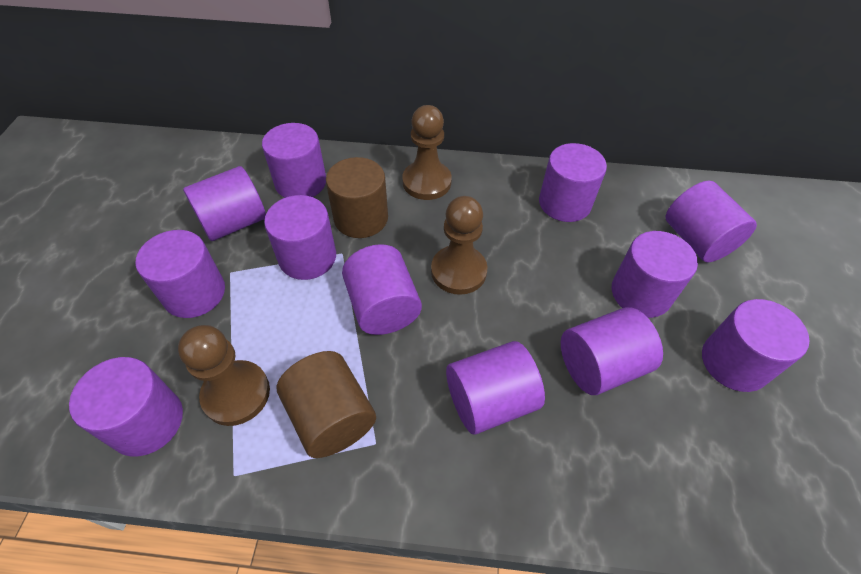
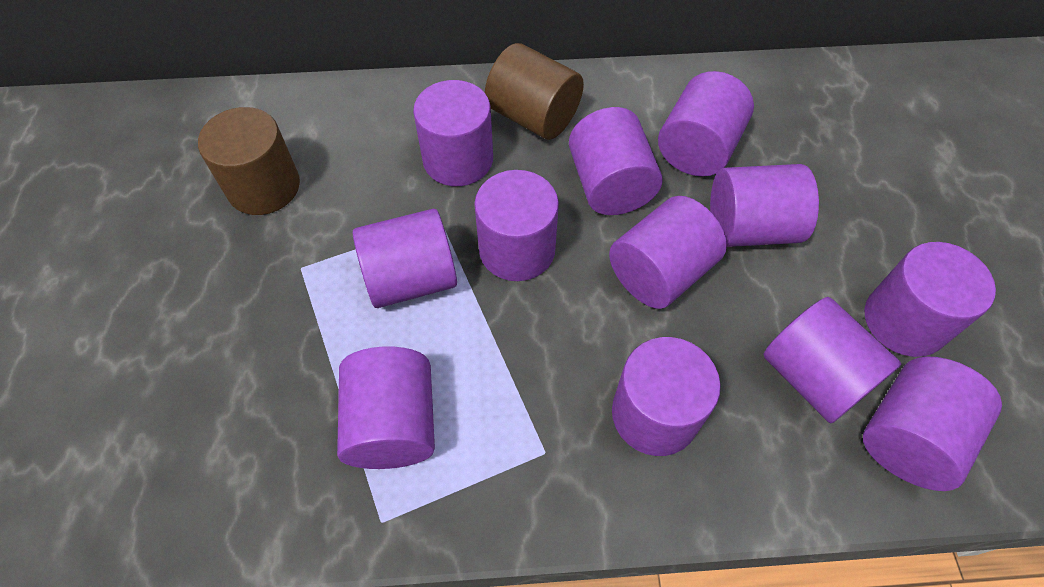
brown pawn: [178,325,270,426] [402,105,452,200] [431,196,487,295] = 3 -> none = 0

